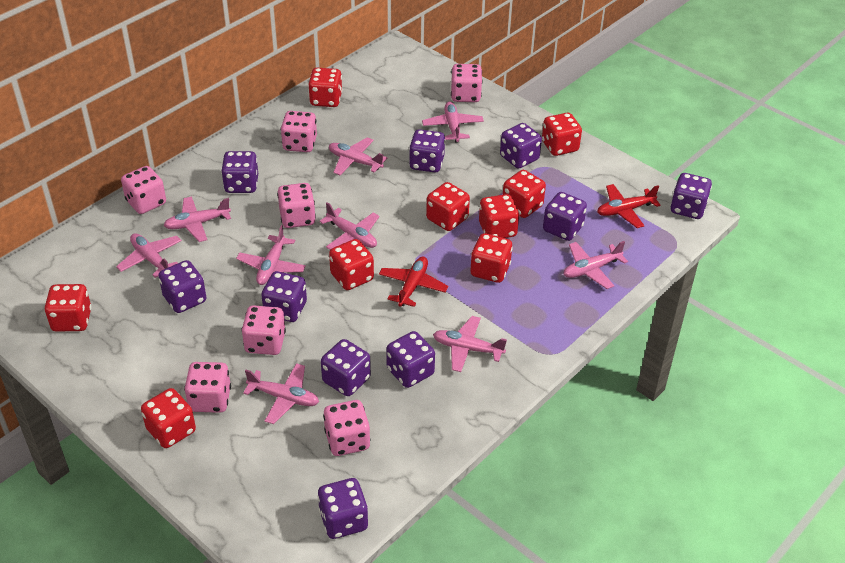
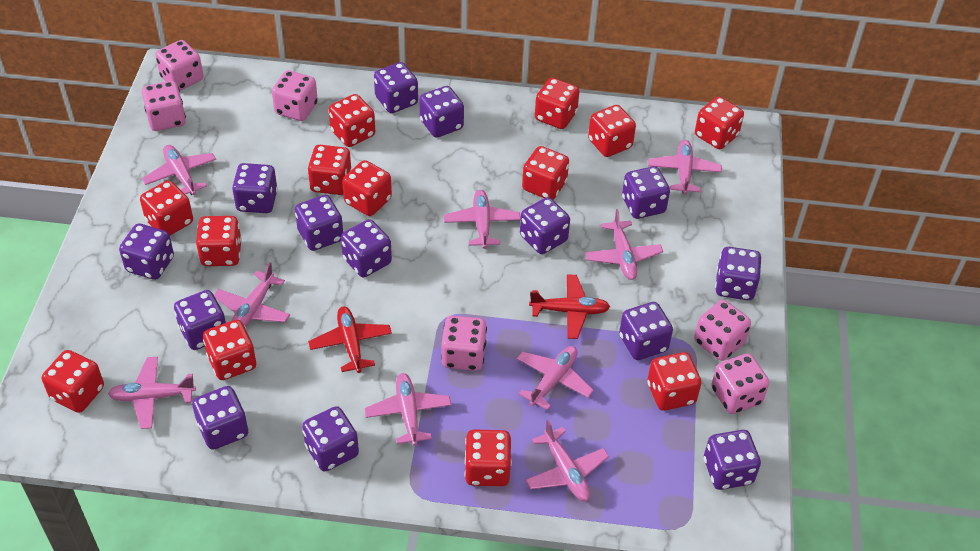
pink dice: [121,166,166,214] [184,362,231,413] [241,305,286,355] [277,183,316,228] [281,111,317,152] [323,400,370,456] [451,64,482,102] = 7 -> [142,81,186,131] [155,40,203,91] [272,70,318,121] [441,315,487,371] [694,300,751,361] [711,353,769,414] = 6
purple dice: [158,260,207,313] [221,151,258,193] [261,271,307,322] [318,478,368,539] [321,339,371,396] [386,331,435,388] [409,129,445,172] [500,123,542,169] [543,192,587,241] [670,173,712,219] = 10 -> [119,223,174,280] [174,290,226,350] [192,386,248,450] [232,163,278,213] [295,195,343,251] [302,406,359,471] [341,219,392,277] [374,62,418,113] [420,86,464,138] [520,197,570,254] [619,302,673,360] [622,166,670,219] [704,430,761,490] [715,247,762,300] = 14
red dice: [44,284,92,332] [141,388,196,448] [309,68,342,107] [329,239,374,290] [426,182,470,231] [470,233,513,283] [479,194,519,238] [503,170,546,218] [542,113,582,156] = 9 -> [42,350,104,413] [140,180,193,235] [196,216,242,266] [203,320,256,380] [308,145,352,195] [329,94,375,147] [342,160,392,216] [464,429,512,486] [522,146,569,200] [535,78,580,129] [588,105,636,157] [647,352,701,411] [695,96,744,149] = 13

